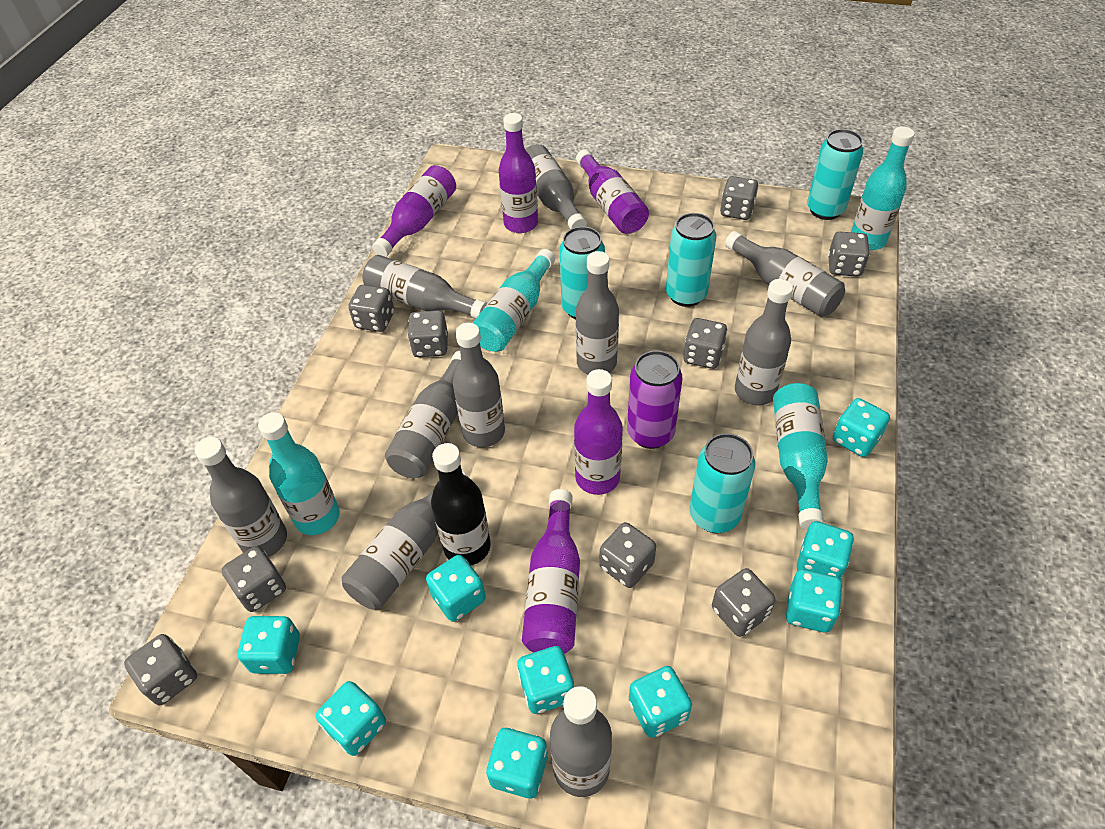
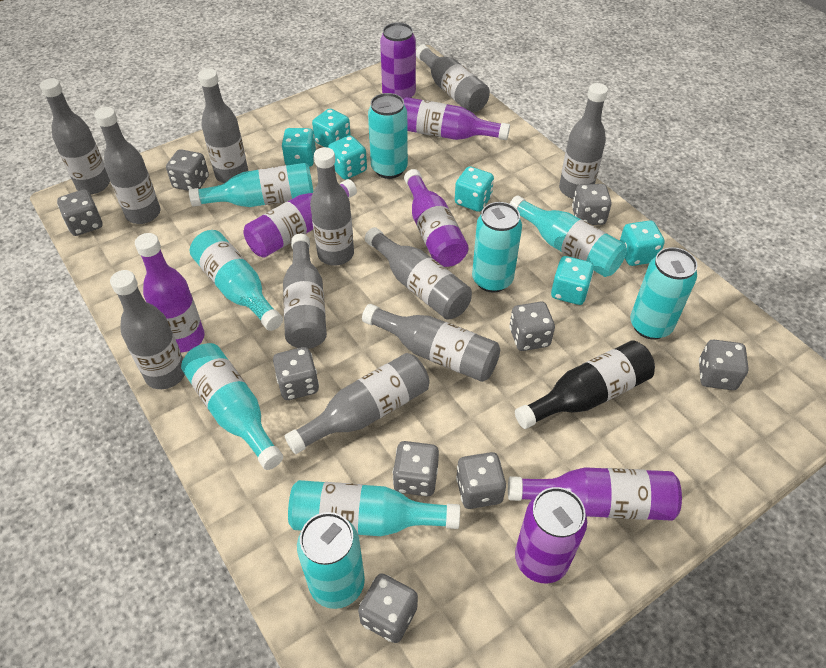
grey bottle: [195,437,287,557] [341,470,468,610] [362,255,487,319] [385,351,461,478] [453,323,505,447] [525,144,587,229] [550,686,612,797] [576,251,619,374] [725,231,845,317] [735,279,793,406] = 10 -> [40,78,110,194] [95,107,161,224] [110,270,185,389] [198,69,248,183] [283,234,327,349] [285,353,429,454] [310,147,354,266] [362,304,500,382] [365,227,472,319] [416,45,490,113] [559,83,608,199] = 11
purple can: [627,351,682,449] = 1 -> [380,22,416,99] [515,487,587,583] = 2
turquoise bottle: [258,412,340,535] [473,249,555,352] [773,383,828,530] [851,127,915,250] = 4 -> [181,343,283,470] [189,163,314,207] [190,230,283,331] [288,480,460,536] [510,196,627,277] = 5
turquoise dice: [238,616,300,674] [316,681,386,756] [426,555,486,622] [486,728,548,799] [517,646,574,714] [629,666,692,738] [786,569,843,632] [797,521,854,579] [833,398,890,457] = 9 -> [281,128,316,167] [312,109,351,148] [328,135,367,180] [455,166,494,212] [551,256,594,305] [620,220,665,266] = 6

